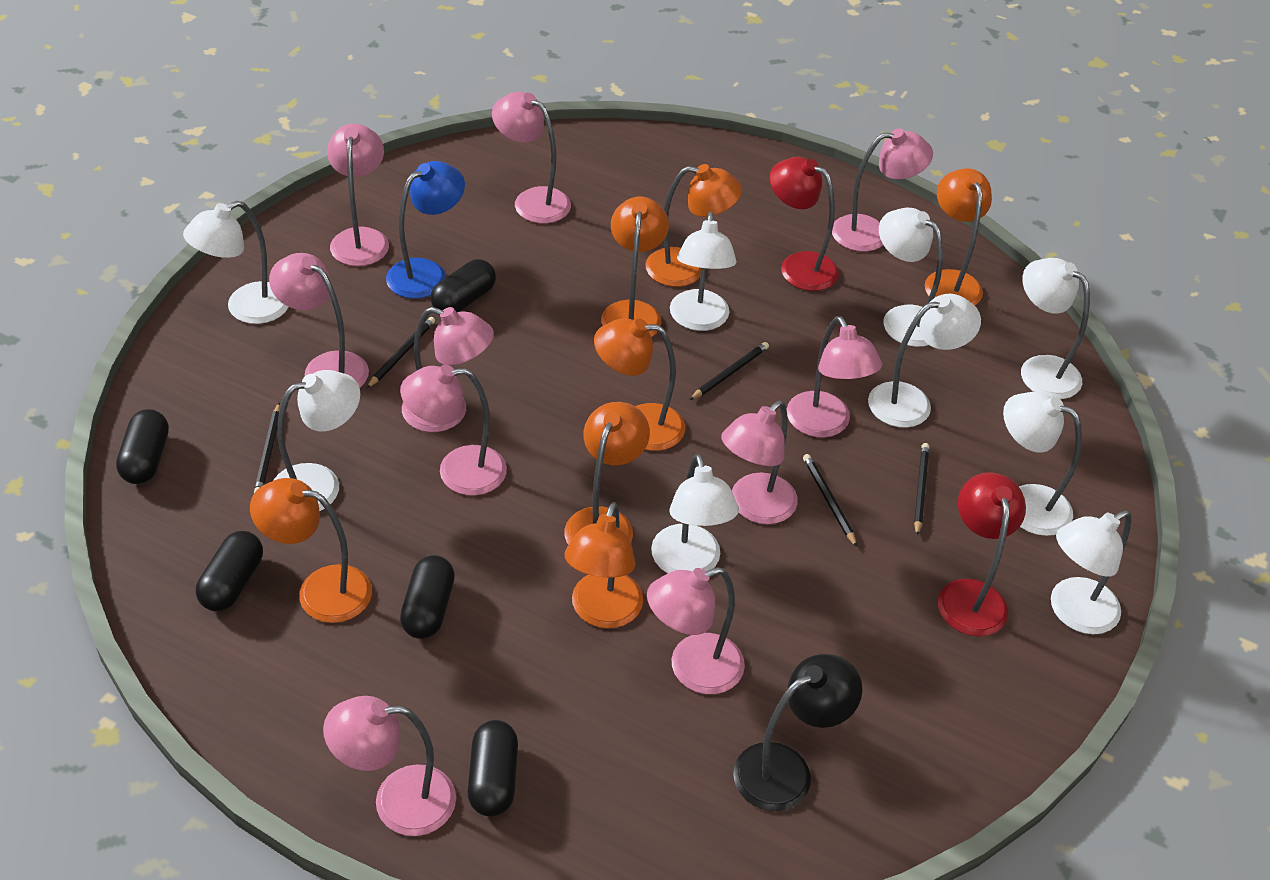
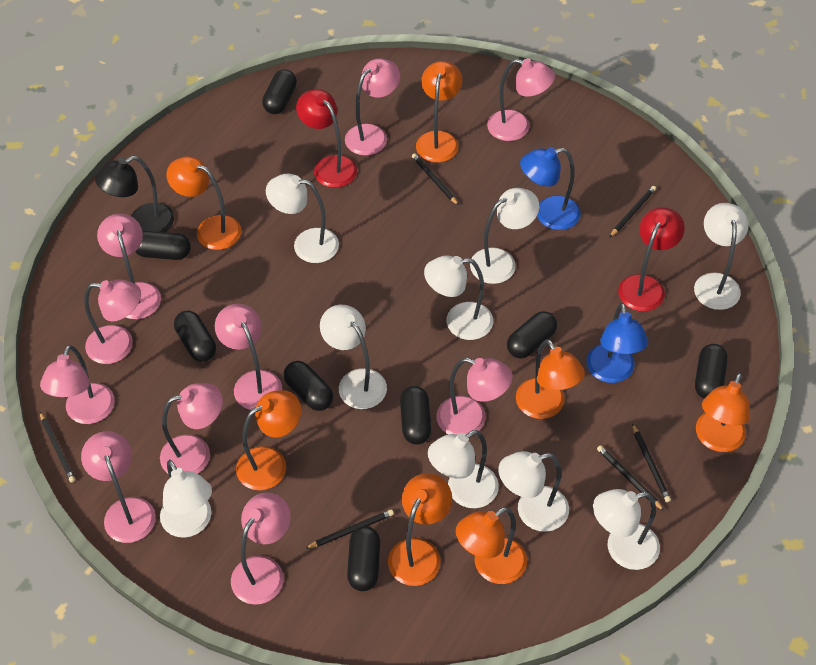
black capsule: [116,409,169,484] [196,531,263,611] [400,555,455,639] [431,259,496,312] [468,720,518,817] = 5 -> [135,231,191,260] [174,311,216,362] [262,69,297,114] [283,361,333,411] [347,526,380,591] [400,386,432,445] [507,311,557,359] [695,344,728,399] = 8
black pencil: [254,403,280,493] [366,317,435,389] [689,342,769,400] [803,454,857,547] [914,443,929,536] = 5 -> [40,412,75,483] [305,509,394,549] [412,153,459,205] [597,445,664,511] [609,186,656,238] [632,423,671,502] = 6
blue lamp: [386,161,465,299] = 1 -> [520,147,581,230] [587,303,648,383] = 2

